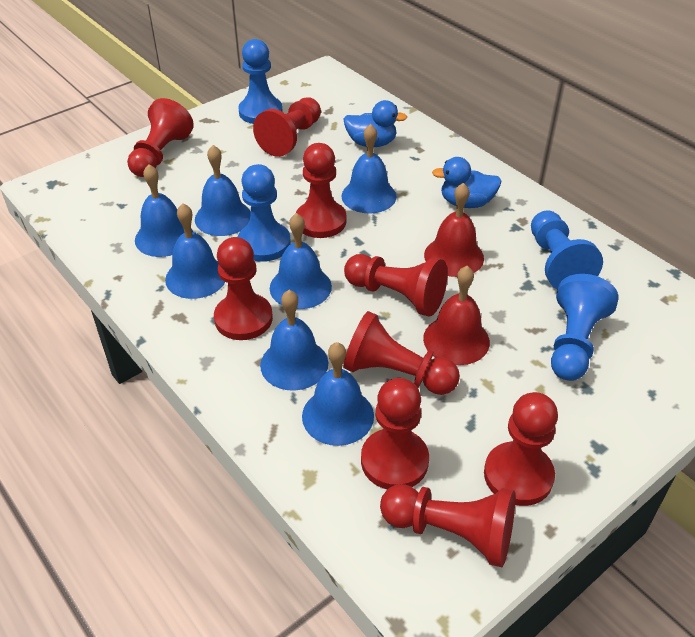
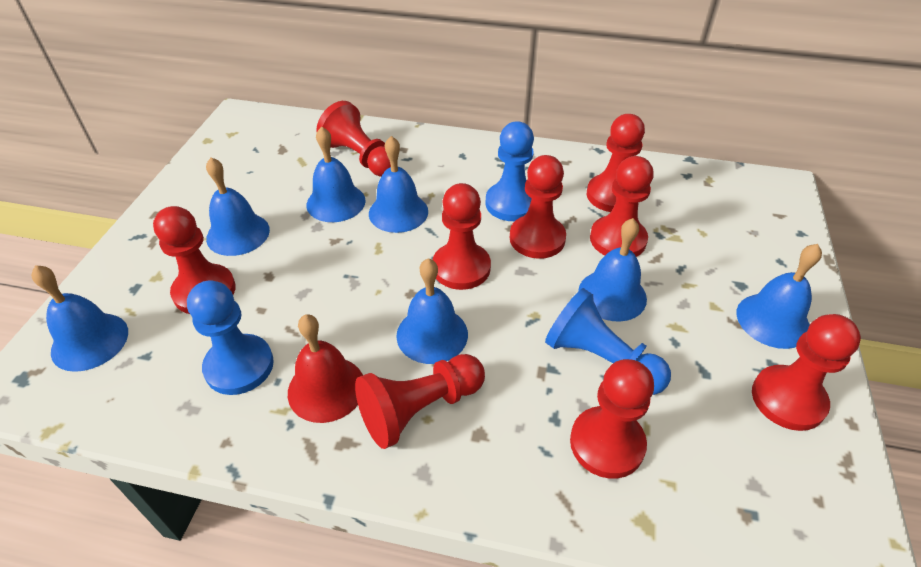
blue duck: [344,100,408,147] [432,157,501,208] = 2 -> none = 0
blue pawn: [238,39,283,124] [238,164,291,262] [531,210,603,290] [551,274,618,381] = 4 -> [187,280,274,395] [485,121,534,221] [545,288,671,395] = 3
red bell: [423,266,490,365] [424,183,484,277] = 2 -> [288,314,363,423] = 1

